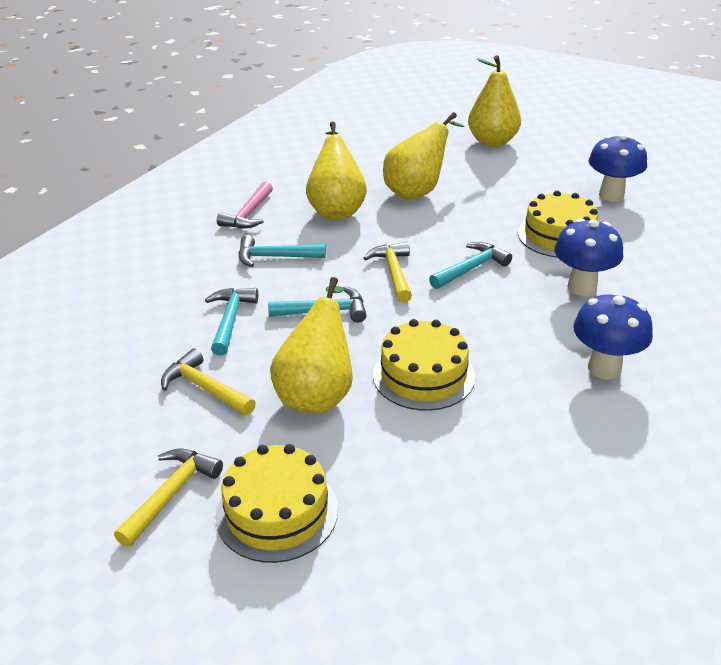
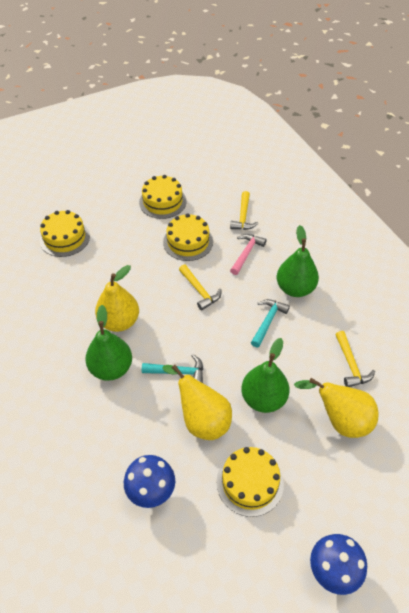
blue mushroom: [554,218,623,296] [573,292,653,379] [589,134,647,202] = 3 -> [124,455,175,508] [310,534,367,595] = 2
green pear: none = 0 -> [85,305,132,381] [241,338,290,413] [277,225,319,297] = 3
turquoise hammer: [205,288,258,356] [239,235,326,267] [268,286,366,323] [429,242,512,289] = 4 -> [142,354,203,383] [251,299,290,347] = 2
yellow cake: [216,444,338,563] [373,319,475,411] [518,191,599,258] = 3 -> [40,210,90,257] [139,175,186,219] [163,213,213,261] [216,447,284,517] = 4
yellow pear: [270,277,353,414] [306,122,367,220] [383,112,465,199] [468,55,521,147] = 4 -> [95,265,139,332] [162,365,232,440] [294,378,379,438] = 3

